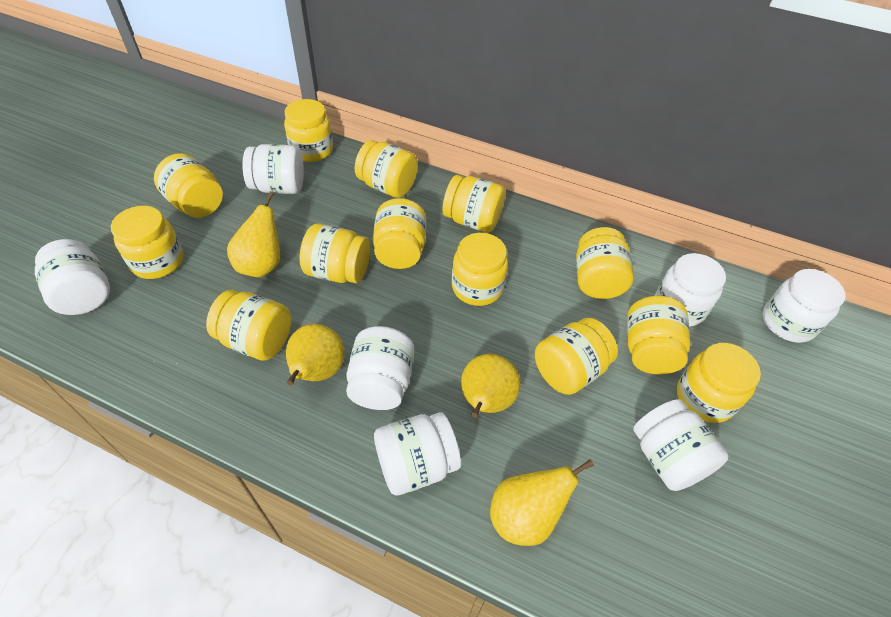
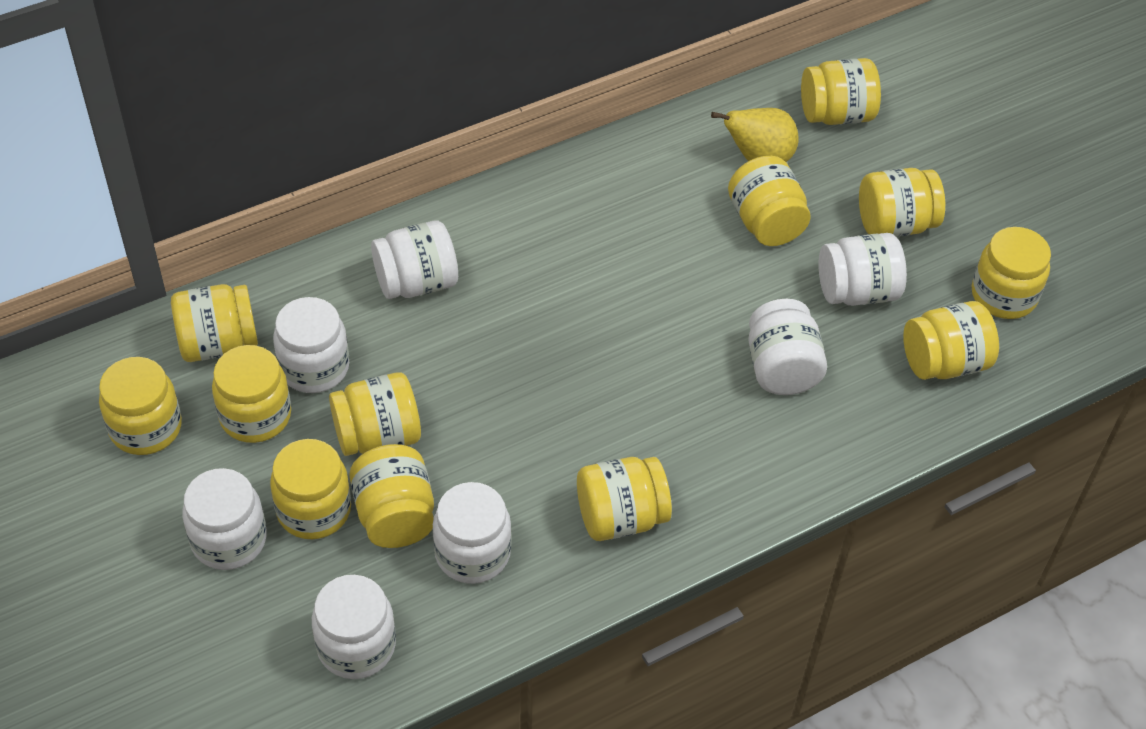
yellow jar: [111,206,183,279] [154,153,223,218] [206,290,291,361] [284,99,333,162] [300,223,370,283] [355,140,418,198] [373,198,426,269] [443,175,506,233] [452,233,508,306] [535,318,618,395] [576,227,634,299] [627,296,691,374] [677,343,761,423] = 13 -> [99,357,182,455] [171,284,258,362] [212,345,291,443] [270,439,351,539] [329,372,421,456] [349,444,434,548] [577,457,672,541] [728,156,811,246] [801,58,881,125] [859,168,945,237] [903,301,999,380] [972,227,1051,319] = 12
yellow pear: [227,191,280,277] [286,324,345,385] [461,354,520,418] [490,459,594,546] = 4 -> [711,108,799,162] = 1

